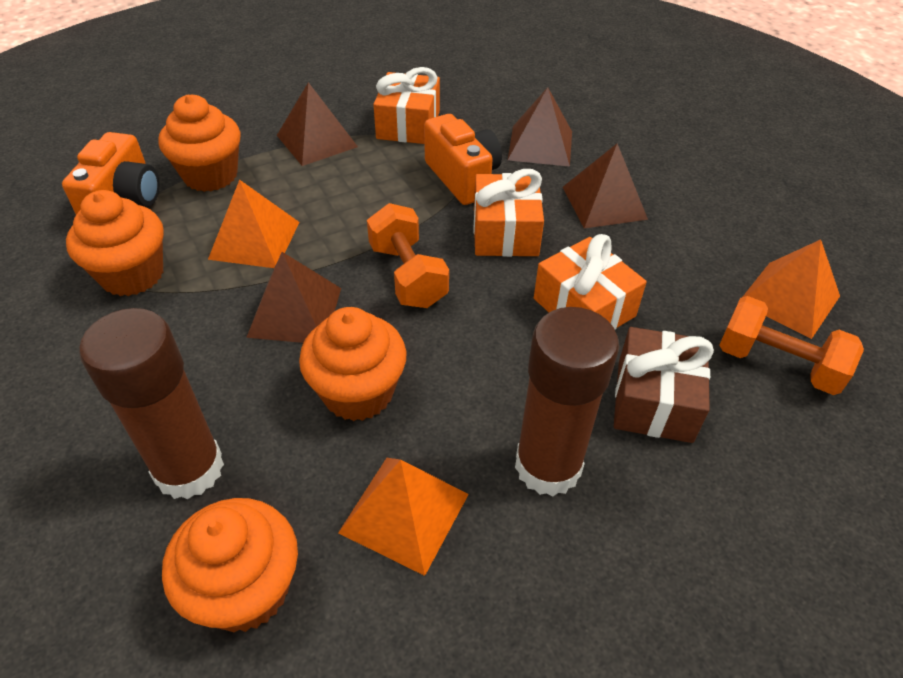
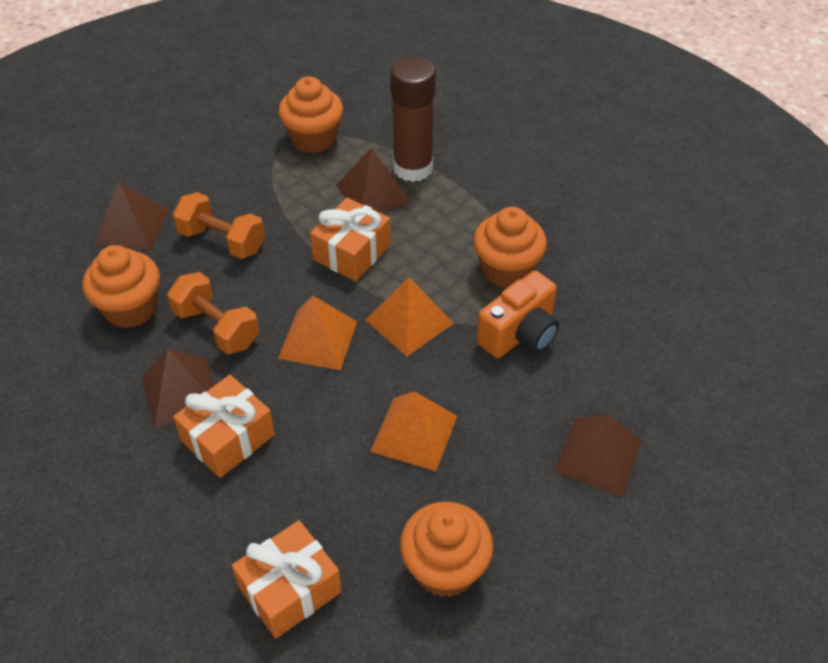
brown gift: [614,327,714,443] = 1 -> none = 0
brown glue stick: [79,308,224,499] [515,307,619,496] = 2 -> [390,56,436,182] = 1
orange camera: [62,132,159,214] [424,114,502,205] = 2 -> [477,271,559,358] = 1

